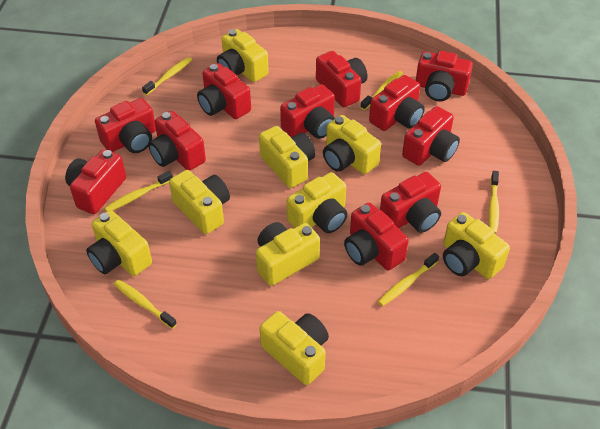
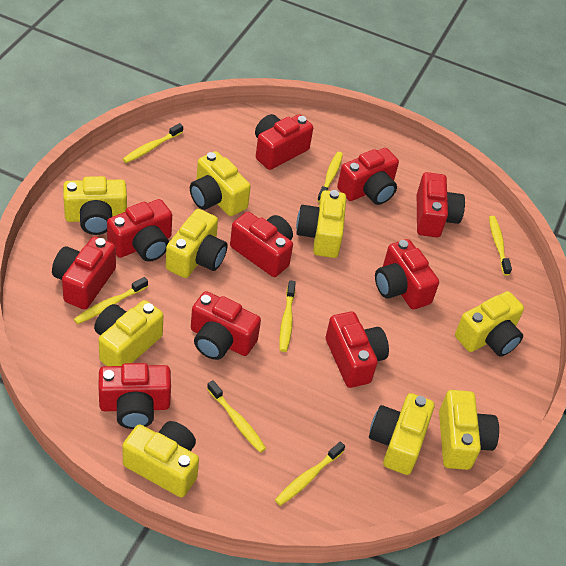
red camera: [65,149,126,214] [95,98,156,153] [148,111,206,170] [197,63,251,119] [280,84,335,139] [316,51,367,107] [344,203,409,270] [369,75,425,131] [380,172,441,233] [402,106,460,166] [416,51,473,101] = 11 -> [52,236,116,310] [99,363,171,429] [107,199,172,262] [191,291,261,360] [230,212,293,277] [255,114,313,170] [326,312,389,388] [337,148,399,205] [375,239,439,310] [417,172,465,237] = 10
yellow toothbrush: [104,171,173,212] [114,279,177,329] [142,57,192,95] [360,71,403,110] [378,253,439,306] [488,171,499,234] = 6 -> [74,277,148,324] [123,123,183,163] [207,380,266,453] [275,442,345,506] [279,280,296,352] [317,152,343,202] [489,216,512,276] = 7

